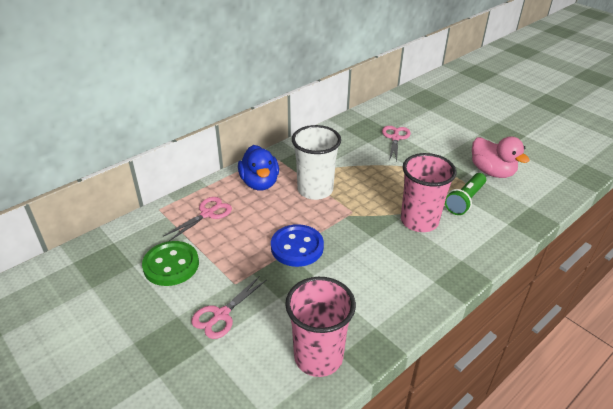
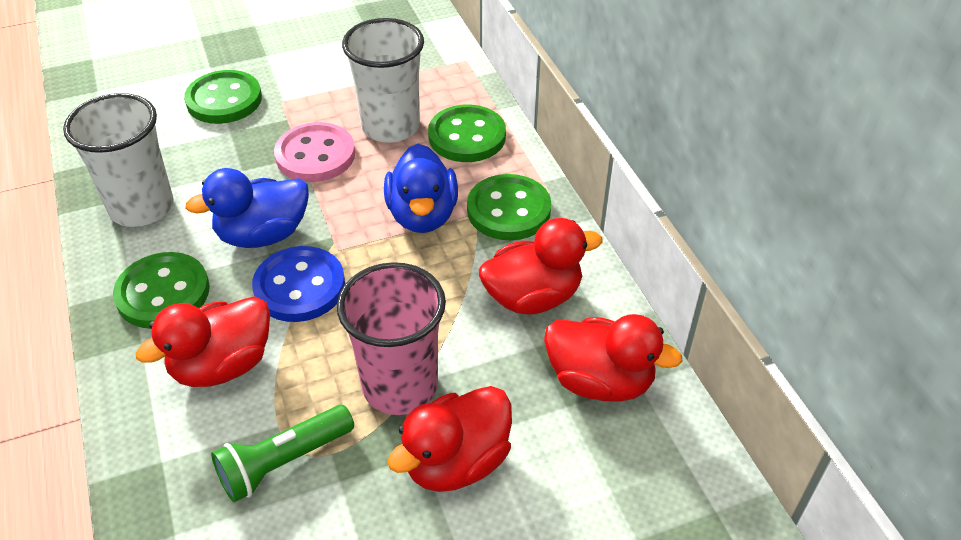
blue duck: [238,145,279,191] = 1 -> [185,168,309,248] [384,144,458,233] = 2
green button: [142,241,199,286] = 1 -> [113,252,210,329] [184,70,262,124] [428,104,506,162] [467,174,551,240] = 4
pink button: none = 0 -> [274,122,355,182] = 1
pink cup: [285,277,356,377] [401,153,457,232] = 2 -> [337,262,446,415] = 1
pink duck: [472,136,529,178] = 1 -> none = 0
pink scissors: [163,197,232,241] [191,277,266,339] [382,126,411,162] = 3 -> none = 0
red duck: none = 0 -> [136,296,270,387] [387,386,512,492] [479,218,603,315] [544,314,683,402] = 4
white cup: [292,125,341,200] = 1 -> [63,93,174,227] [342,18,424,143] = 2

